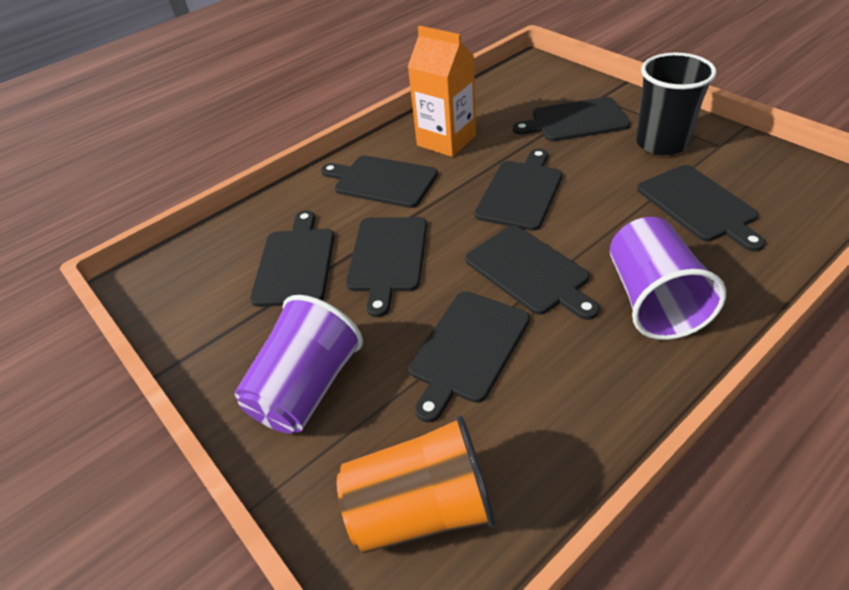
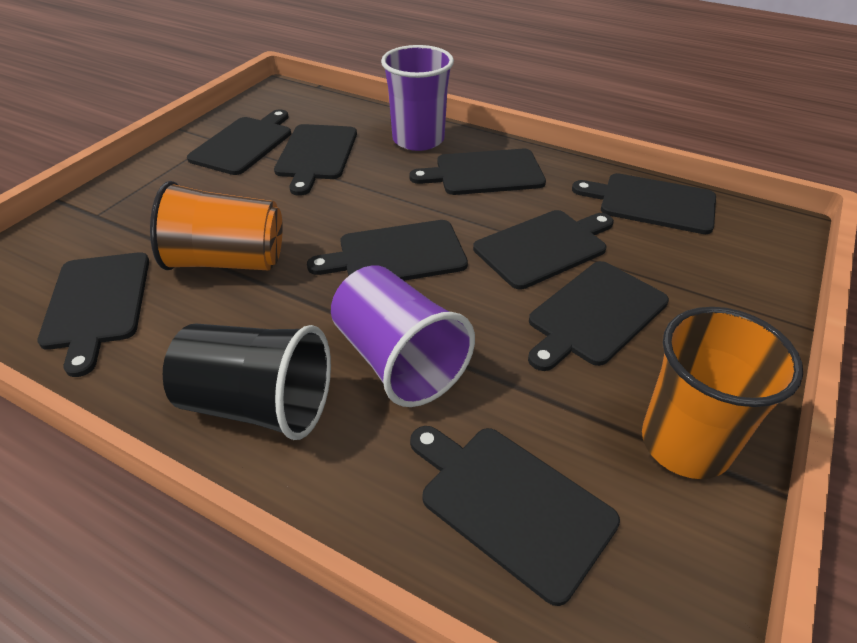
black cutting board: [250,210,334,307] [321,156,438,208] [346,217,427,317] [409,291,530,423] [465,226,599,320] [475,149,562,231] [513,97,630,141] [637,165,766,251] = 8 -> [37,252,149,377] [187,109,291,175] [274,124,357,196] [307,220,468,281] [409,149,546,195] [410,426,620,606] [473,210,614,289] [528,261,669,371] [572,173,716,234] = 9
orange carton: [408,25,476,157] = 1 -> none = 0
orange cup: [337,415,496,553] = 1 -> [150,181,283,270] [642,307,803,479] = 2

